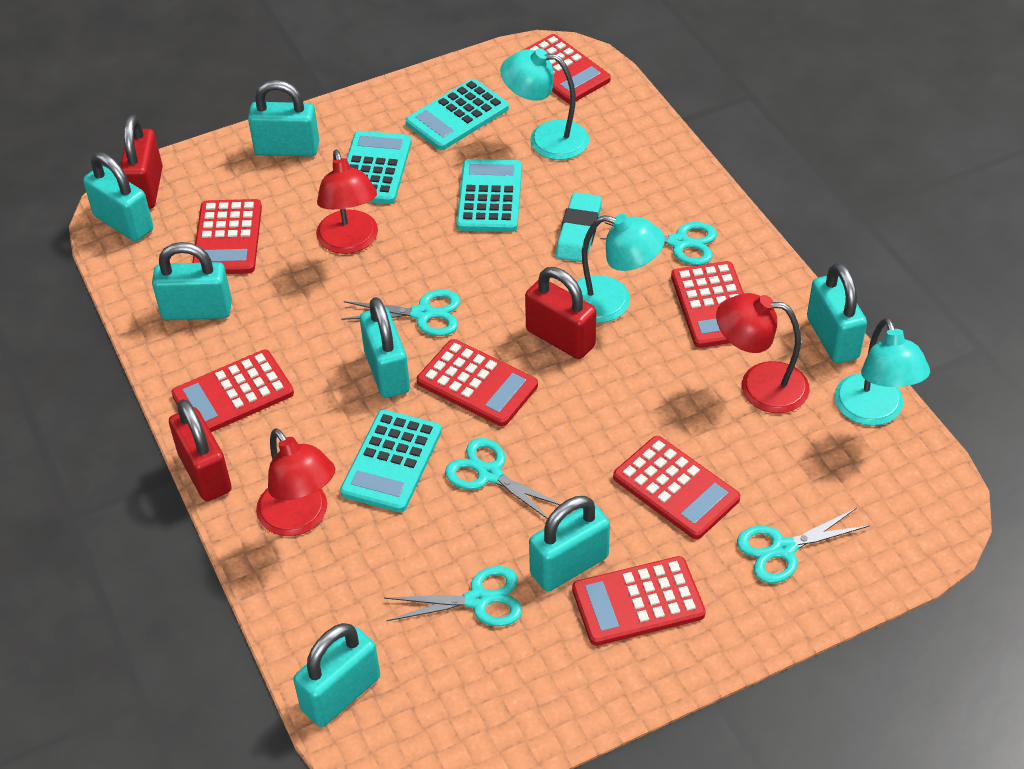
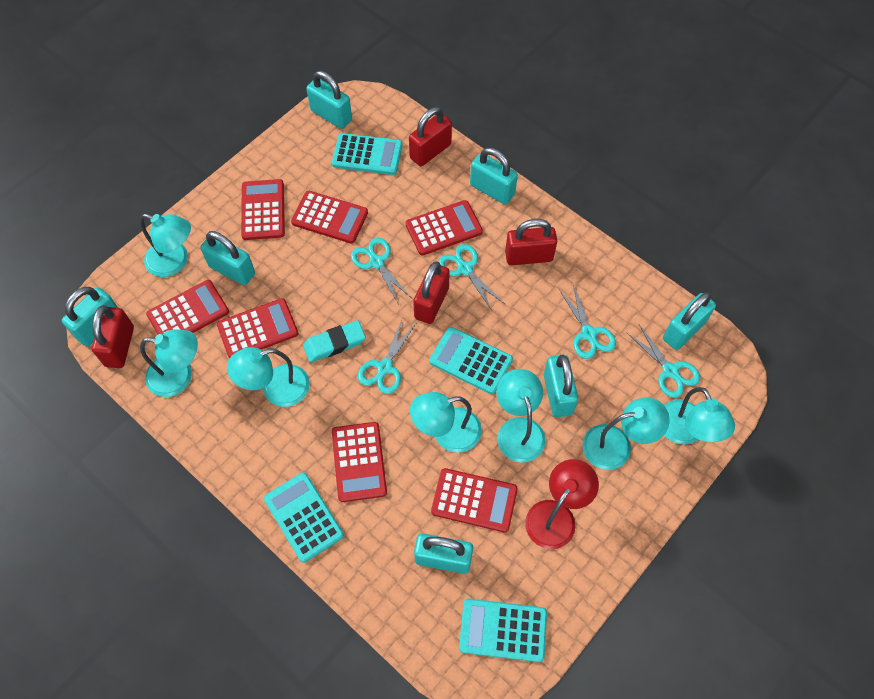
red lamp: [256,428,335,536] [316,150,378,254] [716,293,810,413] = 3 -> [525,459,599,549] = 1
red padlock: [120,115,163,209] [169,399,232,501] [525,267,596,359] = 3 -> [92,305,134,368] [409,107,452,166] [413,261,450,324] [505,219,557,265] = 4
turquoise lamp: [500,48,589,160] [568,214,665,323] [834,318,930,426] = 3 -> [140,214,191,277] [140,329,198,397] [227,347,310,407] [410,392,482,453] [496,369,546,463] [583,397,670,470] [664,387,735,444] = 7

